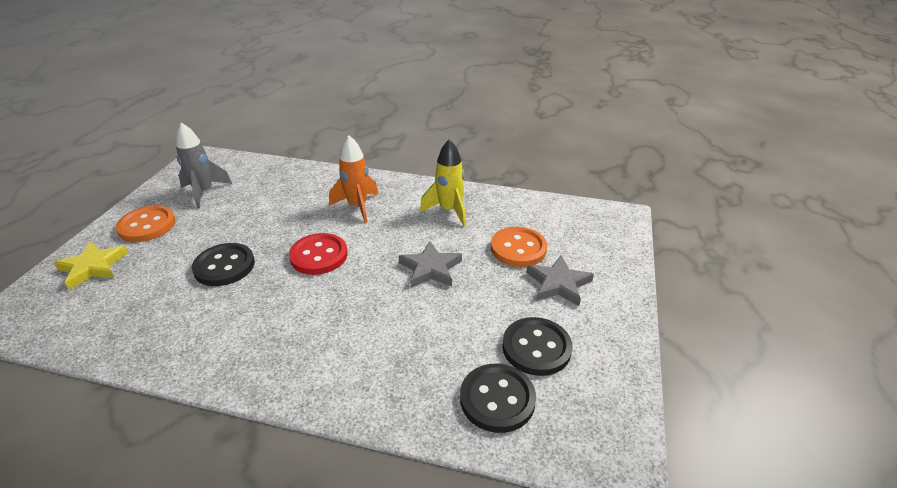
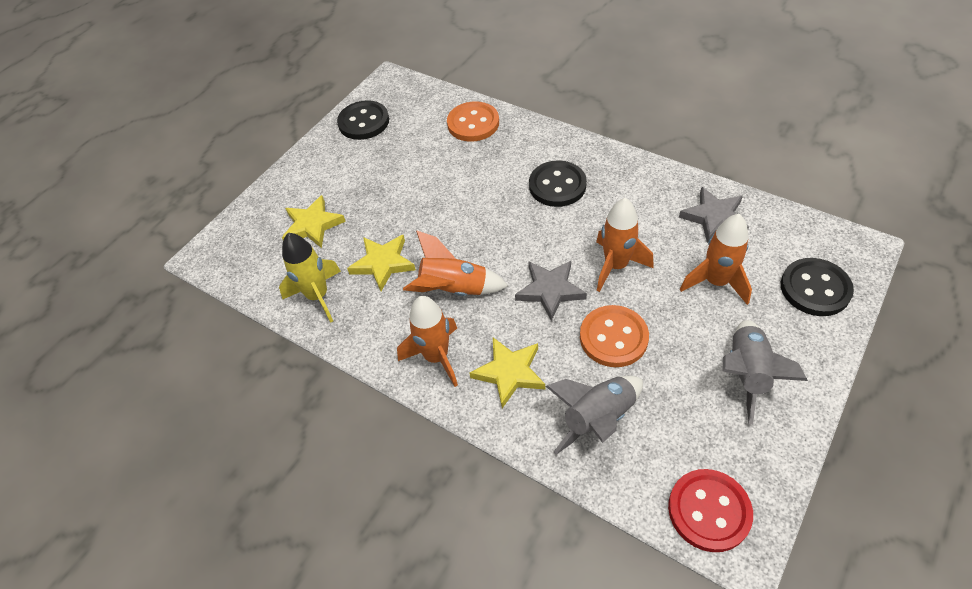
grey rocket: [176,123,232,209] = 1 -> [545,376,643,455] [723,320,808,425] = 2
orange rocket: [329,135,378,223] = 1 -> [397,296,458,387] [403,231,508,296] [596,198,653,292] [680,214,752,305] = 4
yellow star: [54,241,128,290] = 1 -> [282,195,346,248] [347,235,416,291] [469,337,545,408] = 3

